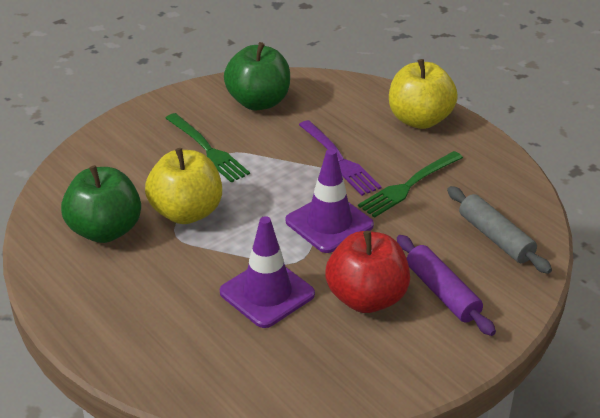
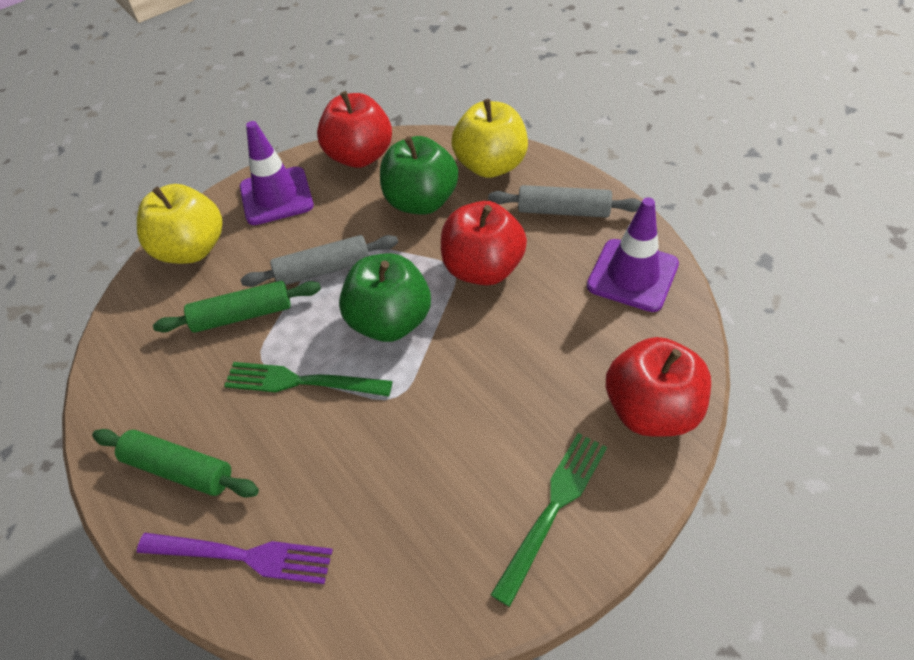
green rolling pin: none = 0 -> [92,429,259,497] [153,281,321,333] = 2
grey rolling pin: [447,186,552,274] = 1 -> [241,235,398,287] [488,185,641,218] = 2
purple rolling pin: [397,235,496,336] = 1 -> none = 0
red apple: [325,231,410,313] = 1 -> [317,91,392,168] [441,201,527,285] [606,337,711,437] = 3

